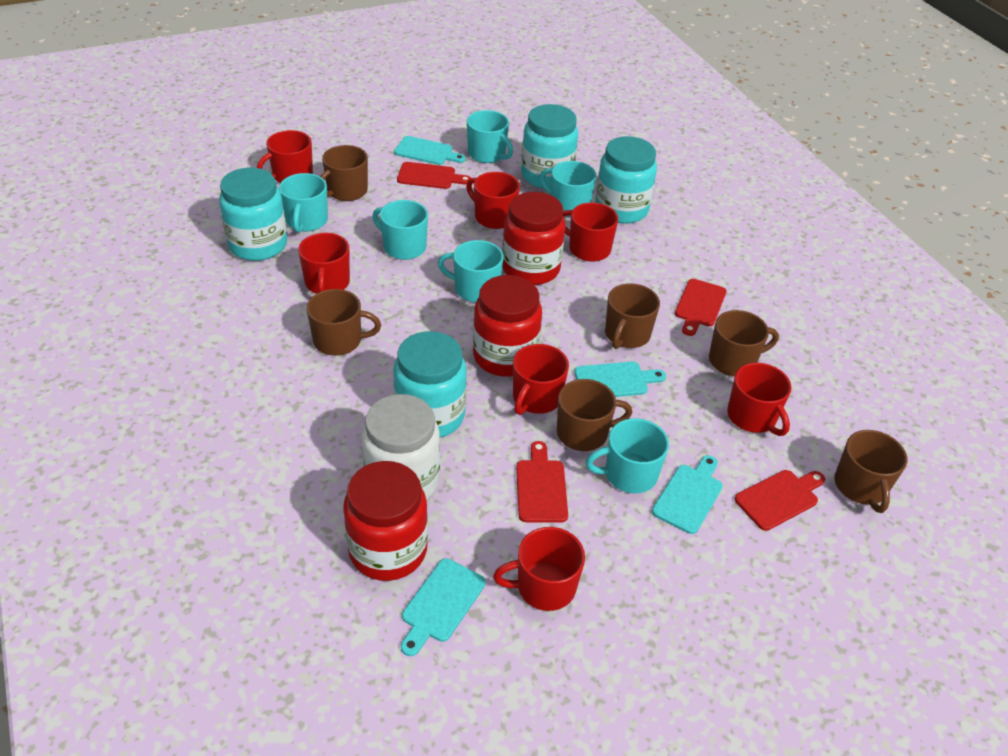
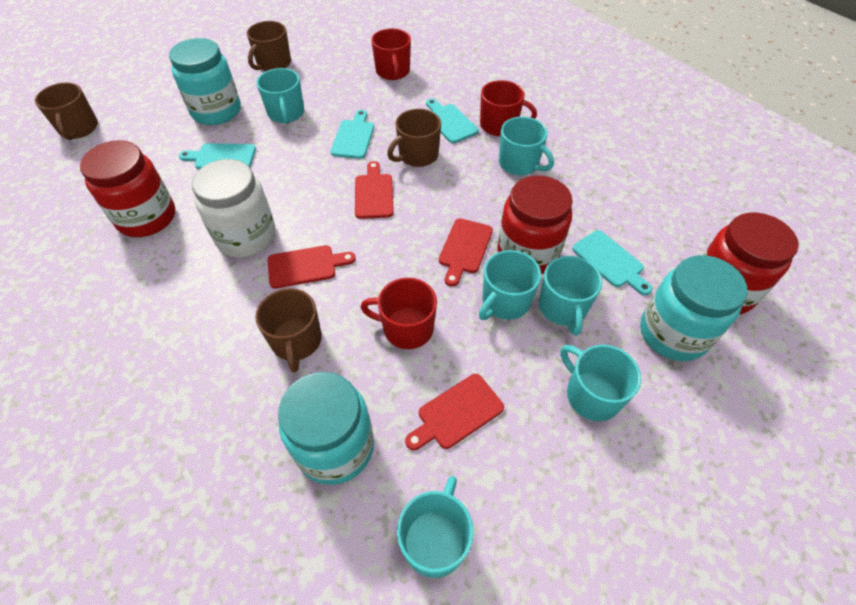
brown mug: [307,289,381,356] [320,145,368,201] [557,379,632,451] [605,283,660,349] [709,310,779,376] [834,430,907,513] = 6 -> [35,83,98,140] [247,21,291,71] [255,288,322,372] [387,109,441,167] = 4
red mug: [257,130,313,183] [298,233,350,294] [466,172,520,229] [493,527,585,611] [513,344,569,415] [563,202,618,262] [727,363,792,436] = 7 -> [360,278,437,349] [371,28,411,80] [480,80,537,136] = 3
turquoise jar: [219,168,287,261] [393,331,467,438] [521,104,578,188] [595,136,657,224] = 4 -> [169,38,241,125] [278,372,374,485] [640,255,748,361] = 3

